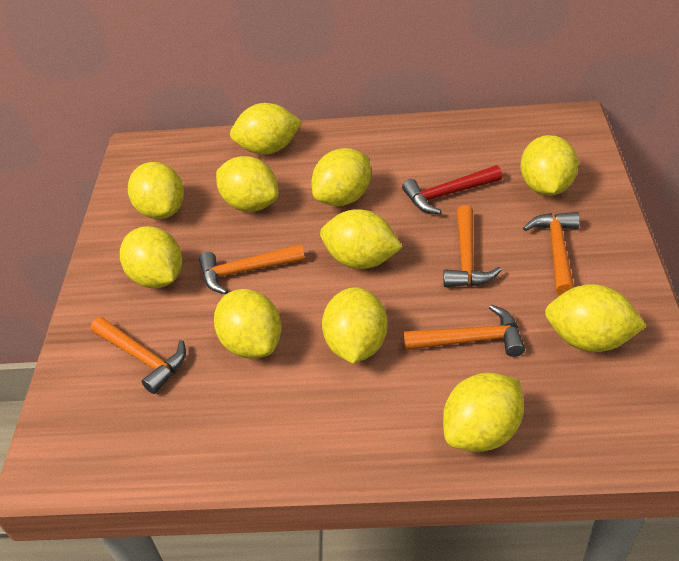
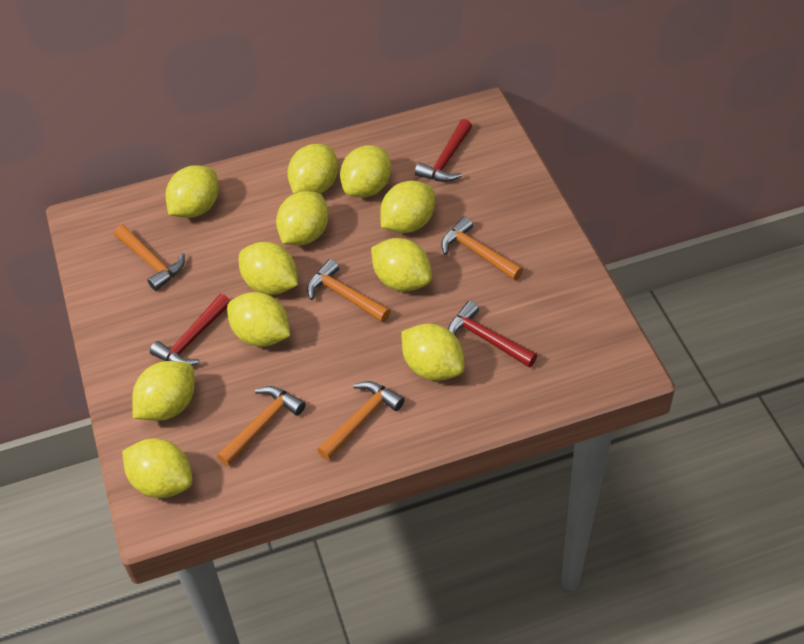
red hammer: [402,165,502,214] = 1 -> [150,294,230,366] [415,119,472,182] [448,301,537,367] = 3

